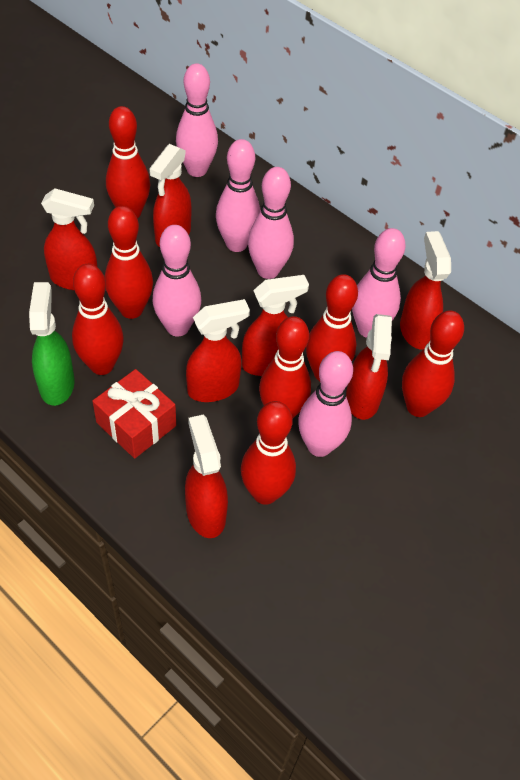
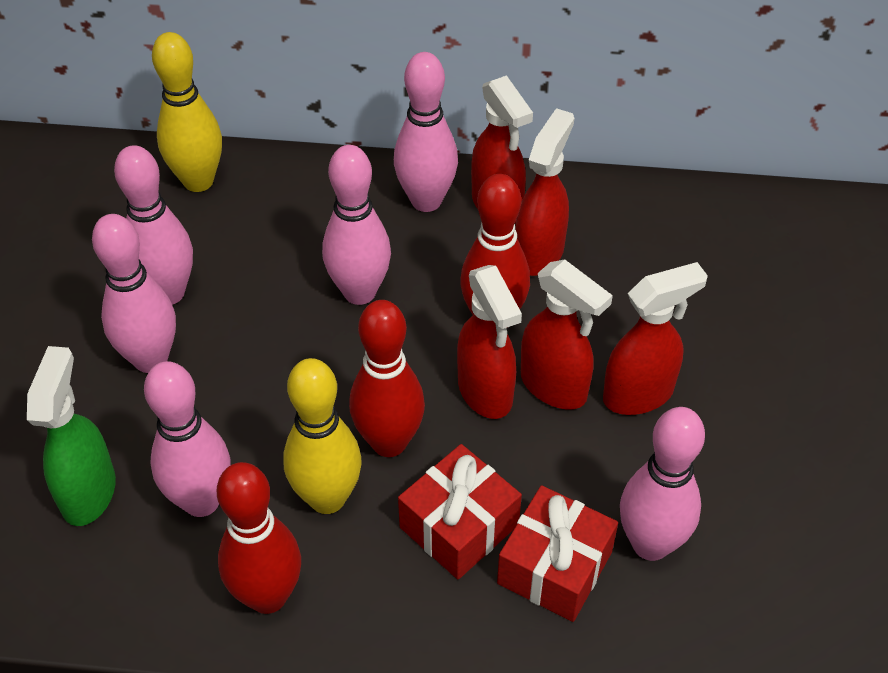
red bowling pin: [72,264,124,375] [104,206,153,319] [106,106,150,219] [241,401,296,505] [259,316,311,419] [306,274,358,381] [402,310,464,417] = 7 -> [217,462,301,614] [349,300,425,457] [460,174,530,315] = 3
red gift: [92,369,176,459] = 1 -> [398,444,522,580] [497,485,618,622] = 2
red spray bottle: [41,188,98,290] [149,144,191,247] [185,415,228,538] [186,299,250,402] [242,275,309,376] [346,314,392,420] [400,231,451,350] = 7 -> [457,265,522,419] [471,75,533,223] [515,108,574,276] [521,259,613,410] [603,262,708,415] = 5
yellow bowling pin: none = 0 -> [152,32,222,192] [283,358,362,514] = 2

